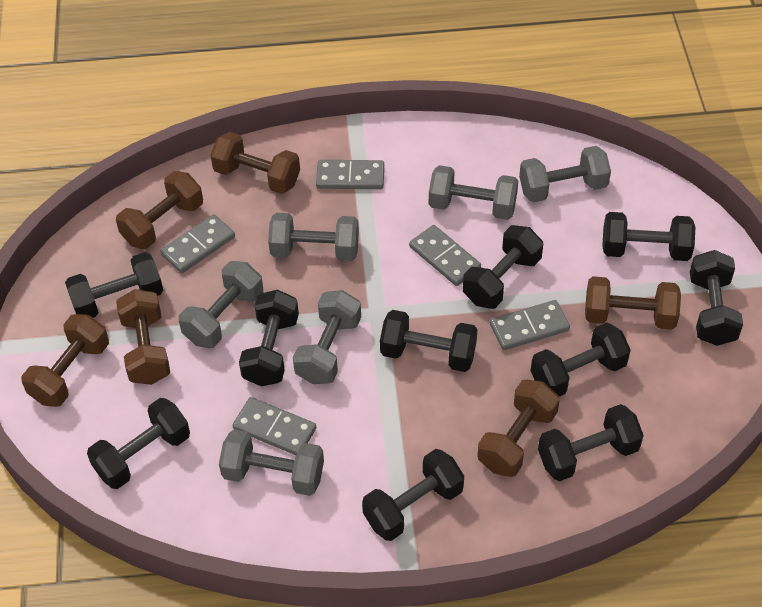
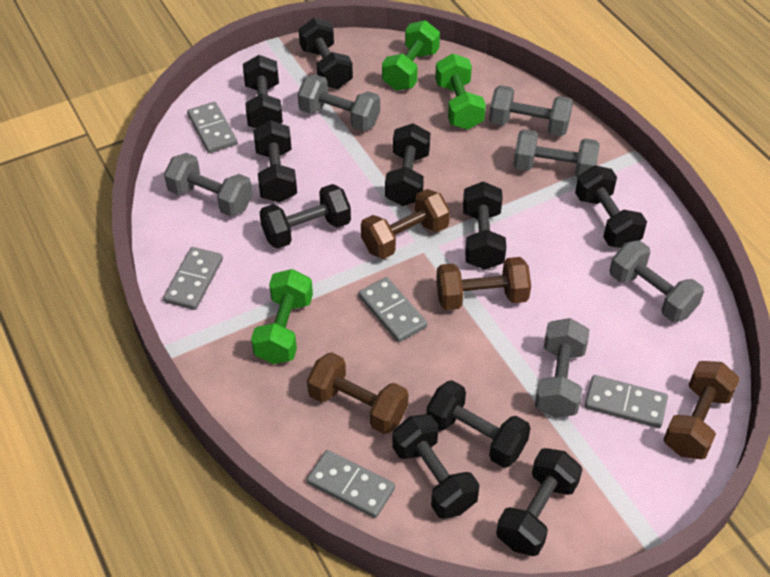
brown dumbbell: [21,314,109,407] [116,171,203,249] [116,289,170,385] [210,132,300,194] [477,380,560,477] [585,276,681,330] = 6 -> [307,352,408,434] [361,189,450,259] [436,257,531,310] [663,361,740,459] = 4
green dumbbell: none = 0 -> [251,269,313,364] [382,20,440,91] [435,54,486,130] = 3

